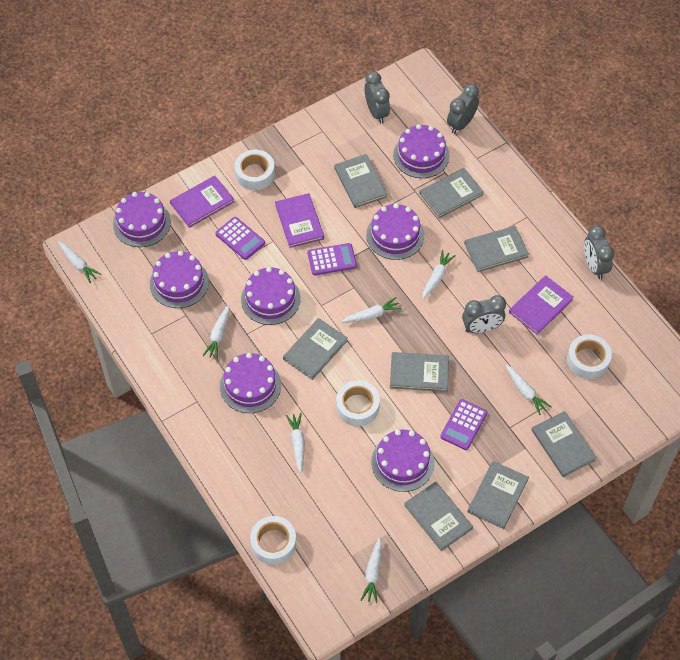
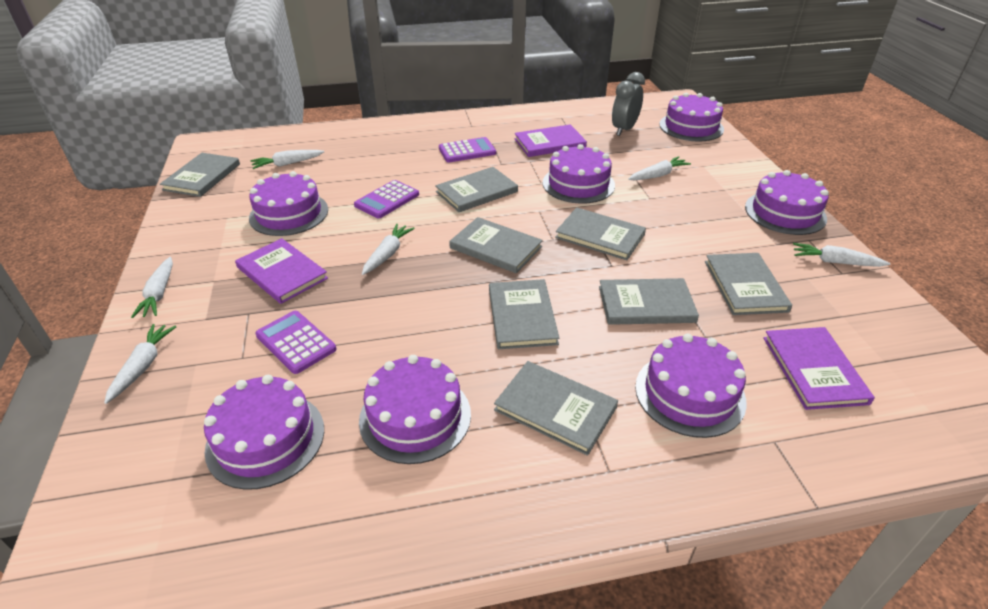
grey clock: [365,71,390,124] [447,84,479,134] [462,295,506,333] [584,226,614,279] = 4 -> [612,72,645,136] = 1
white carrot: [58,241,102,283] [203,305,230,359] [286,413,305,473] [341,297,402,323] [361,538,382,603] [422,250,456,299] [505,364,551,415] = 7 -> [104,324,176,404] [131,257,173,318] [251,150,324,169] [362,224,415,275] [628,156,691,180] [793,243,891,267] = 6
white tape: [235,150,275,190] [250,516,296,565] [336,381,380,426] [567,334,612,379] = 4 -> none = 0

